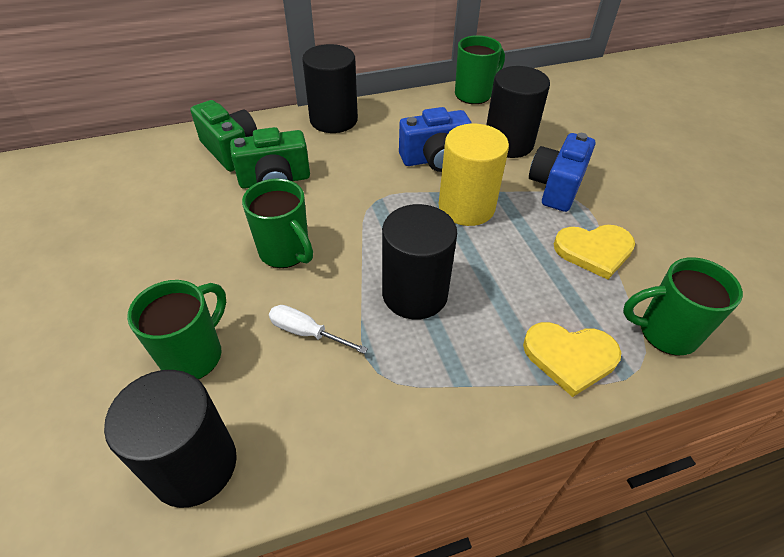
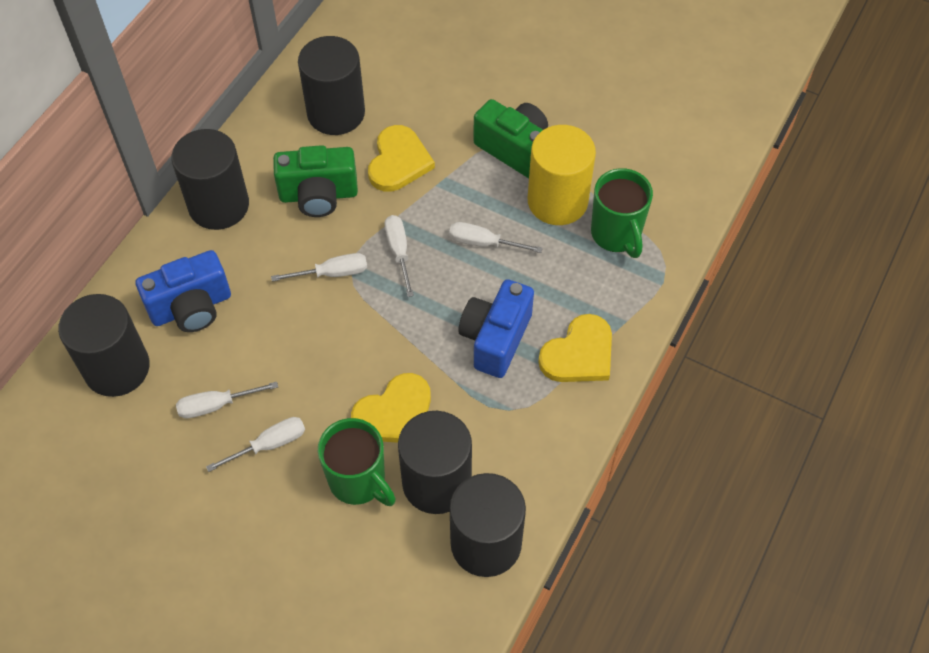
black cylinder: [104,370,237,508] [302,44,358,133] [382,204,457,320] [486,66,550,158] = 4 -> [58,294,150,397] [171,129,249,230] [298,36,365,135] [398,411,472,514] [450,473,526,577] = 5
green mug: [127,280,226,379] [242,179,313,268] [455,35,505,104] [623,257,743,356] = 4 -> [318,418,396,506] [591,168,653,258] = 2
white screwdriver: [269,305,368,354] = 1 -> [176,382,278,419] [206,417,305,472] [271,253,367,281] [385,215,414,297] [449,222,543,253] = 5
yellow heart: [523,322,621,397] [554,225,635,280] = 2 -> [351,373,431,443] [368,125,435,192] [538,314,612,382] = 3

